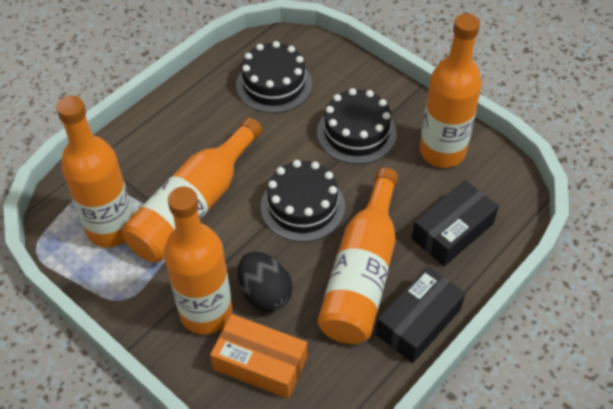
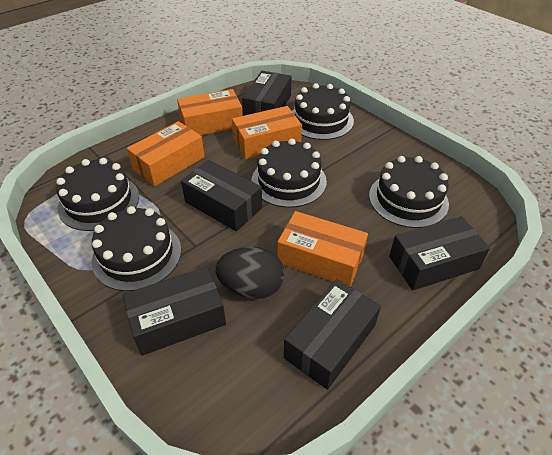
black box: [376,266,466,363] [412,180,499,266] = 2 -> [123,267,226,356] [181,160,262,232] [242,71,292,116] [284,279,381,390] [389,216,490,290] = 5
black cake: [236,41,312,113] [261,160,345,242] [317,88,397,164] = 3 -> [56,158,139,231] [92,206,181,291] [251,139,327,208] [292,83,354,140] [369,156,449,228] = 5
orange bottle: [56,96,133,247] [122,118,262,262] [164,187,232,335] [317,168,398,344] [420,13,482,168] = 5 -> none = 0
orange box: [210,314,307,399] = 1 -> [127,121,205,186] [177,89,243,135] [232,106,302,159] [277,211,368,287] = 4

